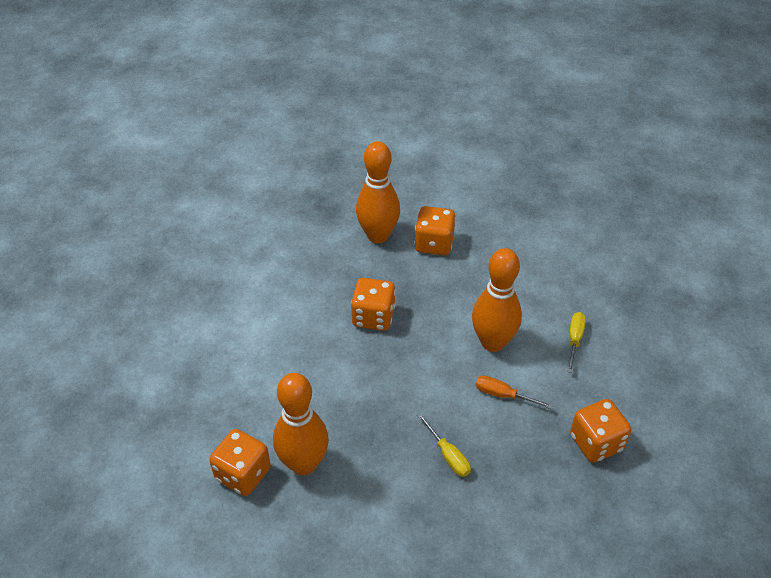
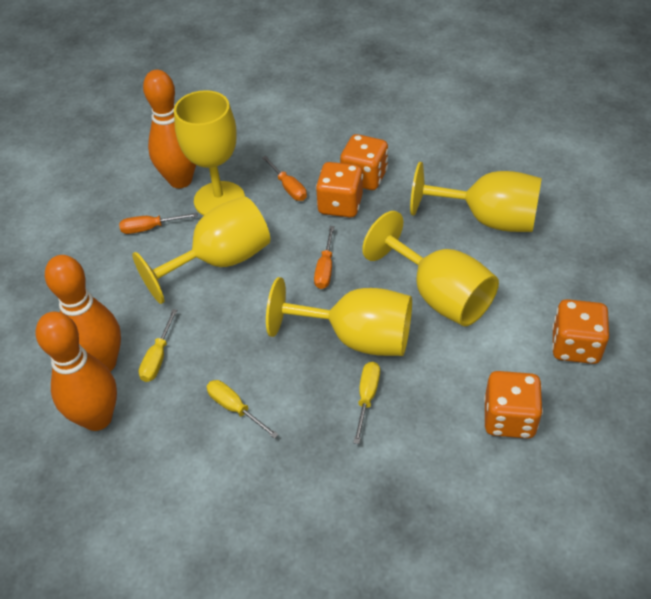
orange screwdriver: [476,375,553,409] = 1 -> [119,213,198,234] [262,156,307,201] [314,226,335,289] = 3
yellow goblet: none = 0 -> [132,196,270,304] [174,90,245,215] [266,277,412,356] [362,211,499,327] [410,162,542,232] = 5
yellow screwdriver: [417,413,471,477] [567,312,586,373] = 2 -> [139,309,177,382] [206,380,279,439] [353,362,380,444] = 3

